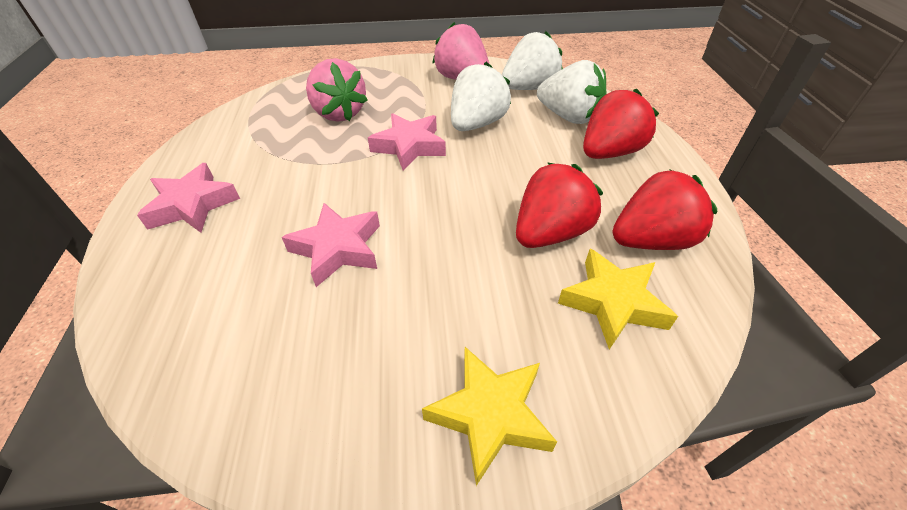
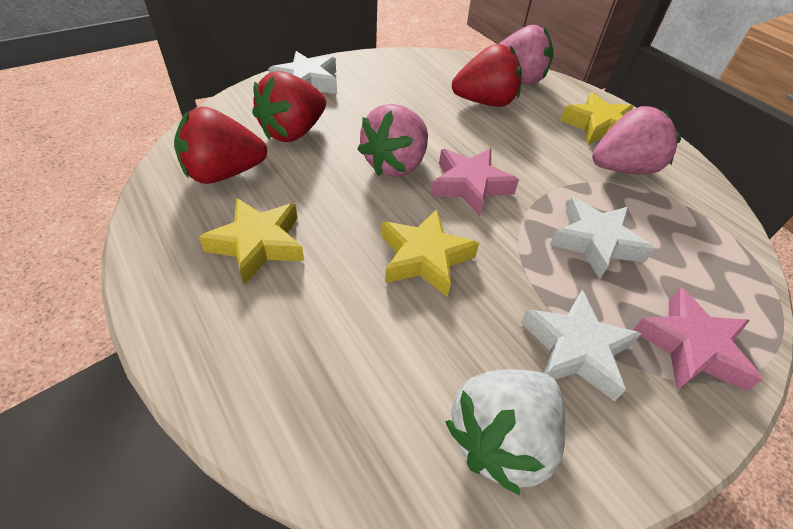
pink star: [137,163,240,233] [282,203,380,287] [368,113,446,171] = 3 -> [431,148,519,217] [633,287,763,391] = 2
pink strawberry: [306,58,368,122] [432,22,489,80] = 2 -> [357,104,428,177] [499,25,553,85] [592,106,681,174] = 3
white star: none = 0 -> [268,51,337,94] [521,290,642,401] [550,197,655,280] = 3
white strawberry: [451,62,511,131] [502,31,563,90] [537,60,606,124] = 3 -> [445,369,565,495] = 1
yellow star: [422,347,557,486] [558,249,678,350] = 2 -> [199,198,304,285] [382,209,479,297] [560,92,634,145] = 3

